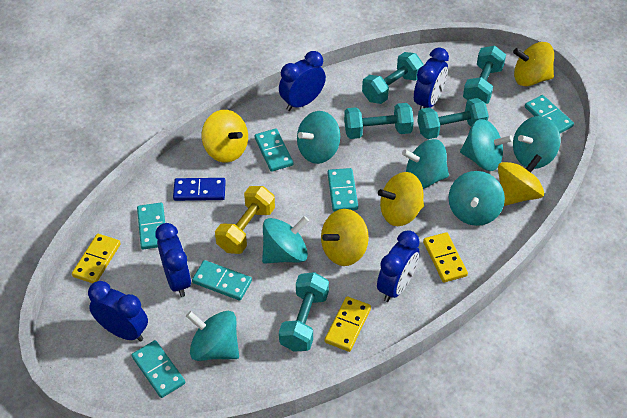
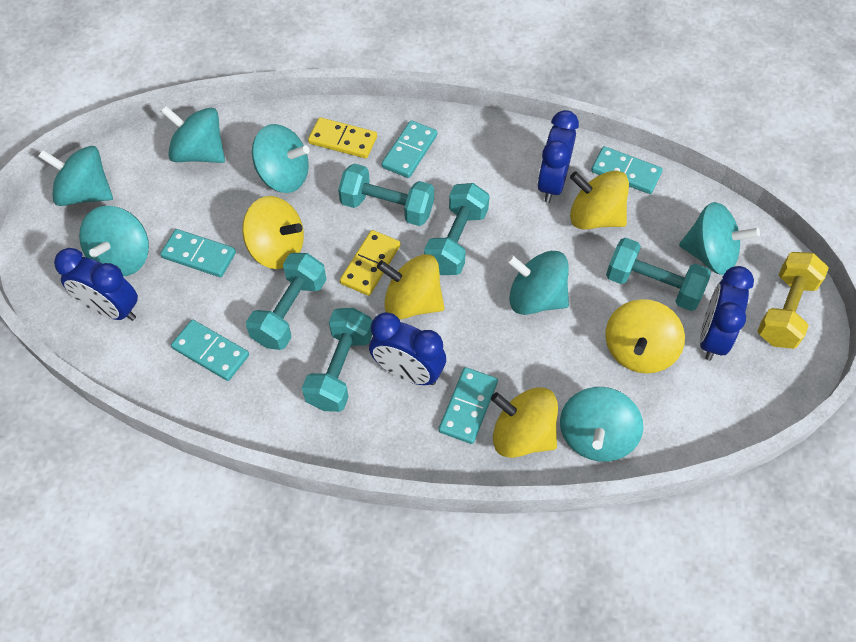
blue clock: [88,281,148,341] [155,223,191,297] [279,51,326,111] [377,230,420,302] [414,48,449,109] = 5 -> [54,248,138,321] [369,312,446,385] [537,110,579,203] [700,266,754,361] = 4
blue domino: [173,178,226,201] = 1 -> none = 0
turquoise domino: [132,340,185,398] [137,203,165,250] [192,260,252,300] [255,129,293,172] [327,168,358,212] [525,95,574,133] = 6 -> [160,229,236,277] [171,320,249,381] [382,120,437,178] [439,367,498,444] [591,146,663,194] = 5
yellow domino: [72,234,121,283] [325,296,371,352] [423,232,468,283] = 3 -> [308,117,377,158] [340,230,400,296] = 2

